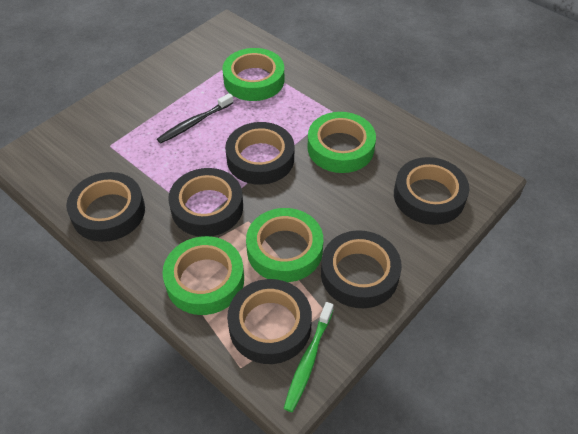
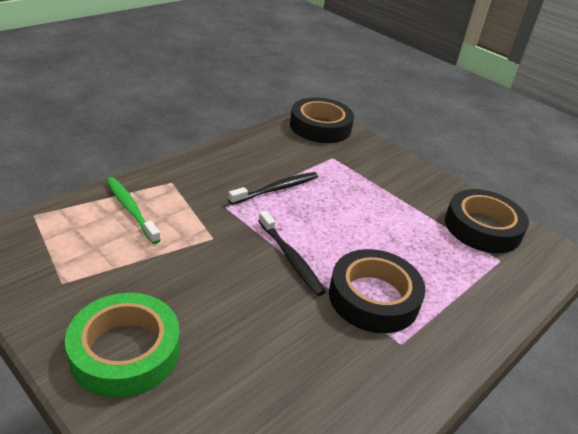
black tape: [66,172,145,242] [168,168,243,237] [225,122,294,185] [227,279,312,364] [321,230,402,308] [394,157,469,225] = 6 -> [290,97,354,143] [329,249,426,333] [445,189,529,253] = 3
black toothbrush: [157,93,234,144] = 1 -> [228,172,318,205] [259,211,326,296] = 2
green tape: [162,236,244,315] [222,48,284,101] [246,208,323,282] [307,112,376,173] = 4 -> [65,293,180,398] = 1

